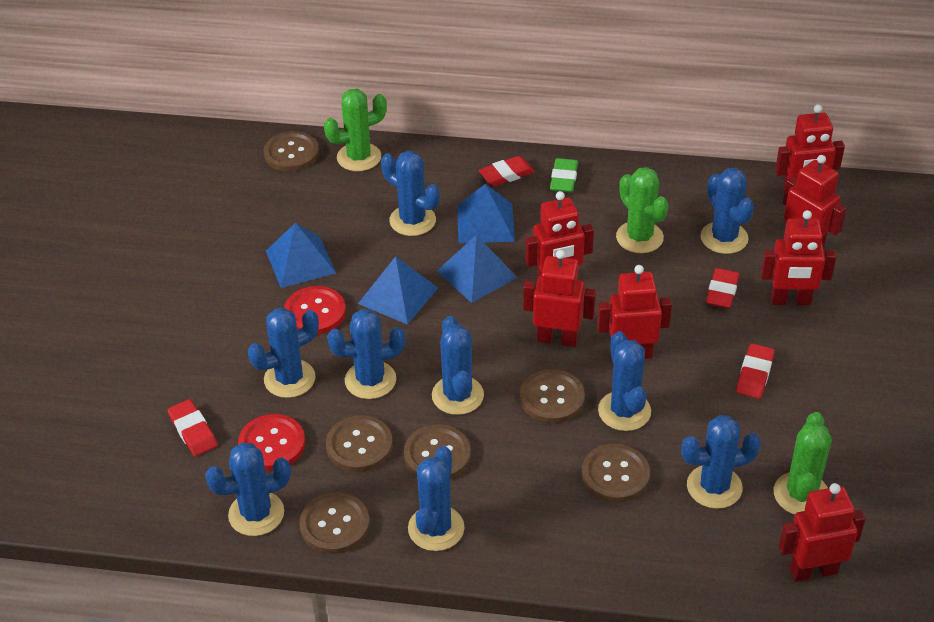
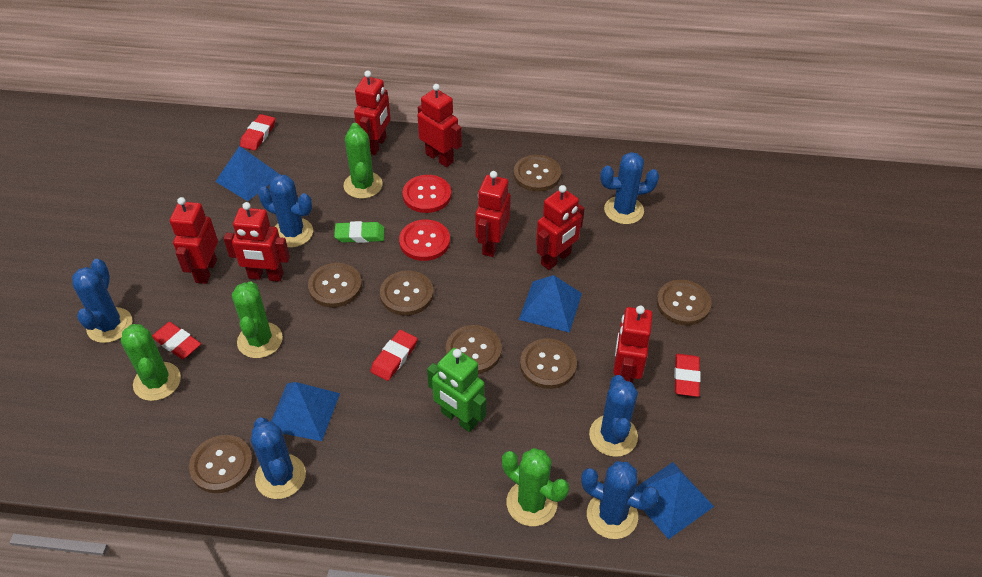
blue cactus: [205,443,291,536] [248,308,319,398] [327,309,405,399] [381,151,440,236] [408,446,465,551] [432,316,484,415] [598,331,651,431] [681,415,761,509] [700,168,754,254] = 9 -> [72,259,132,343] [251,417,306,499] [258,175,313,248] [581,461,659,539] [589,375,638,457] [600,152,659,224] = 6
brown button: [264,131,319,172] [299,492,370,554] [326,415,393,472] [404,424,471,479] [520,369,585,423] [582,444,650,502] = 6 -> [189,435,253,493] [308,263,362,307] [380,270,433,316] [445,325,502,374] [514,155,561,192] [520,338,577,389] [656,280,712,325] = 7
green cactus: [324,89,387,171] [616,167,668,253] [774,412,832,514] = 3 -> [121,324,181,401] [232,282,283,358] [344,123,383,199] [502,448,569,526] = 4
green robot: none = 0 -> [427,348,486,432] = 1

